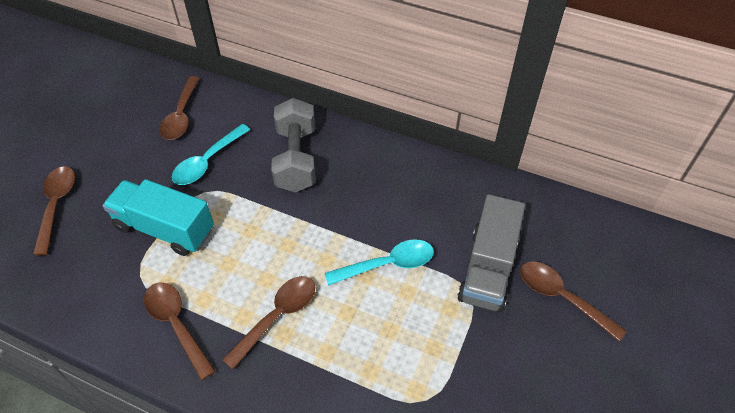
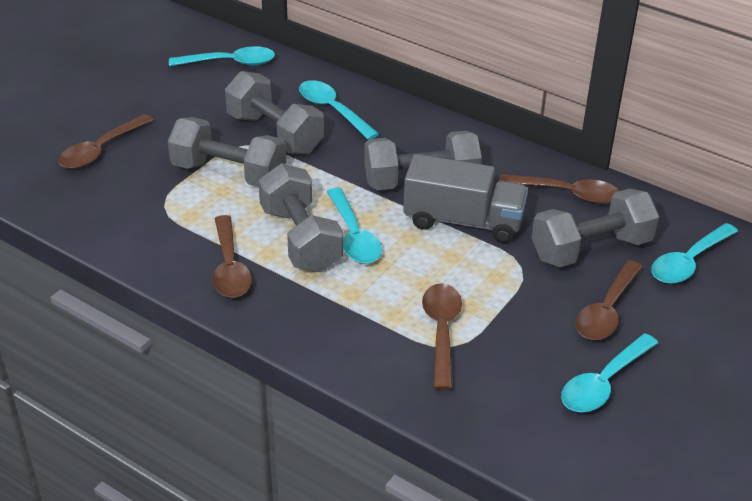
grey dumbbell: [271,98,315,192] = 1 -> [168,117,286,187] [225,71,324,155] [258,163,343,272] [364,131,482,190] [531,189,659,267] = 5
turquoise spoon: [172,124,250,185] [325,239,434,286] = 2 -> [169,46,275,66] [299,80,379,140] [327,188,382,264] [561,333,658,412] [651,223,738,284] = 5
turquoise truck: [102,179,214,256] = 1 -> none = 0

